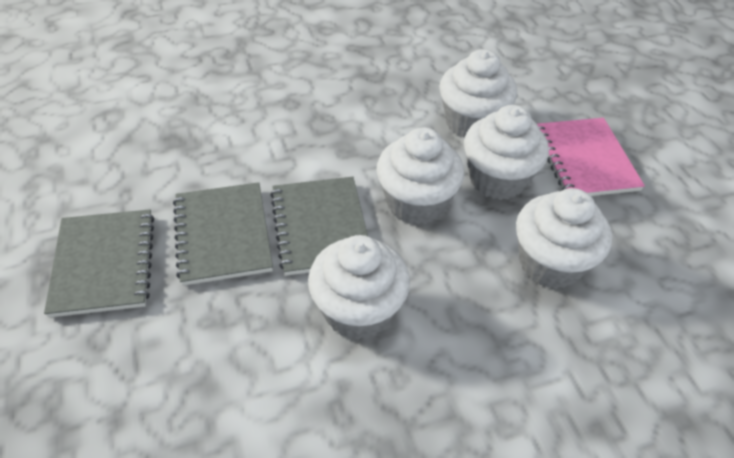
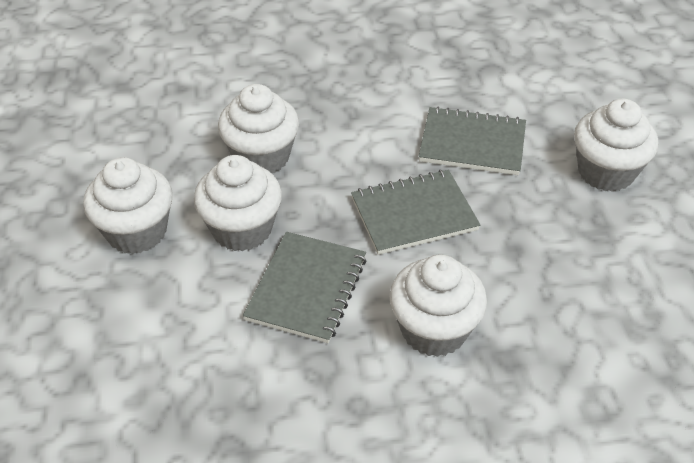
pink notebook: [537,118,645,196] = 1 -> none = 0

